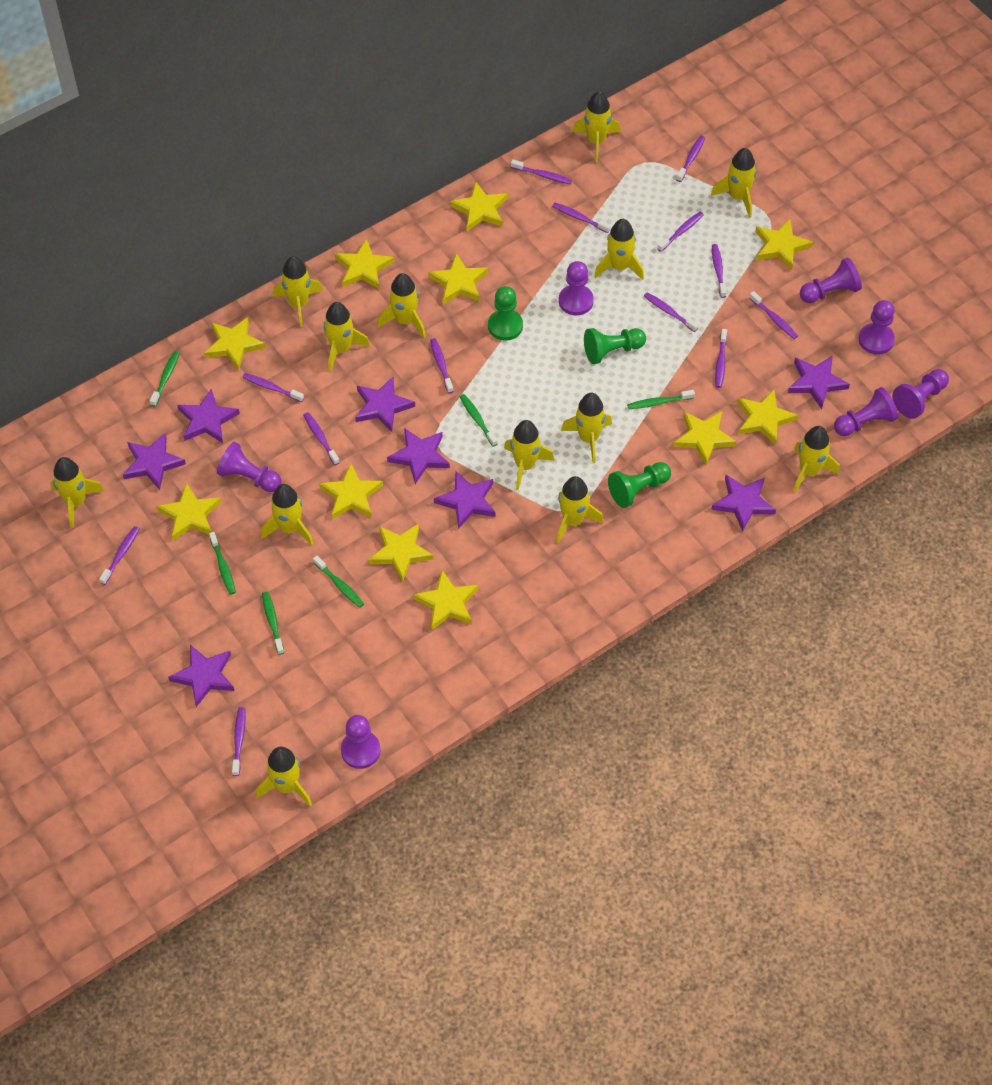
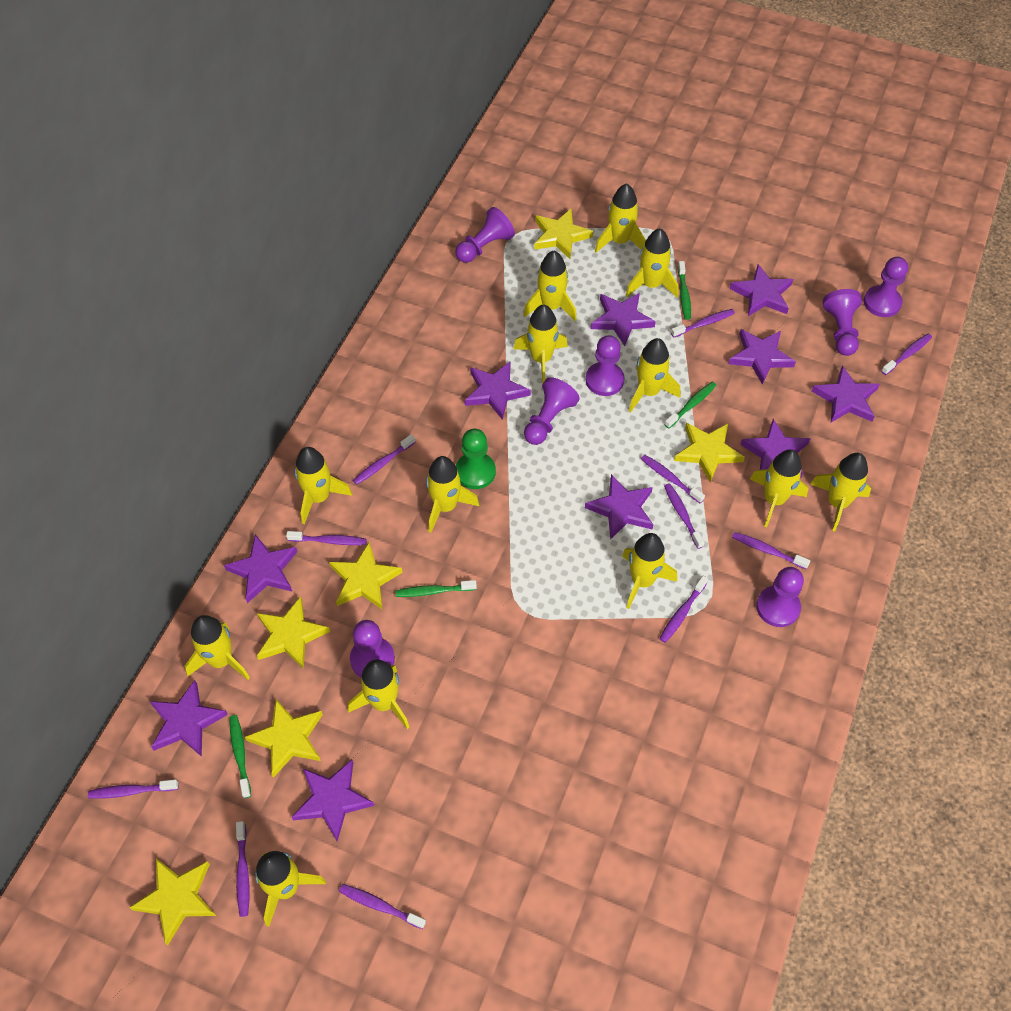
green pawn: [488,286,523,341] [584,328,646,364] [608,462,671,508] = 3 -> [456,429,496,489] = 1
green toothbrush: [150,351,180,407] [209,532,236,595] [262,592,284,655] [313,555,364,608] [460,394,498,446] [627,390,695,409] = 6 -> [229,715,251,798] [395,580,477,597] [664,381,717,428] [678,261,691,320] = 4
purple star: [123,433,186,490] [168,645,235,707] [177,389,240,443] [355,376,415,432] [387,428,450,484] [434,470,495,529] [711,475,776,532] [788,356,850,409] = 8 -> [149,680,228,757] [224,534,298,603] [292,760,374,841] [465,361,531,420] [585,474,653,540] [591,293,656,346] [728,329,796,385] [729,264,793,316] [740,419,811,478] [811,366,880,422] = 10
purple toothbrush: [99,526,139,585] [232,707,246,776] [242,373,304,402] [303,412,340,465] [430,338,454,393] [511,159,572,184] [552,203,611,233] [644,292,698,332] [657,212,704,252] [676,135,705,182] [712,244,726,298] [715,329,727,388] [749,291,798,339] = 13 -> [88,779,178,799] [236,821,249,917] [286,531,367,545] [339,884,426,929] [353,434,415,485] [641,455,705,503] [660,576,708,643] [664,483,705,549] [671,309,735,338] [732,532,810,569] [881,334,932,375] = 11
yellow star: [156,483,221,541] [204,317,266,370] [319,463,383,519] [335,239,394,289] [369,524,434,582] [413,570,478,630] [428,253,488,304] [450,181,508,231] [673,411,737,465] [737,389,798,445] [755,219,813,270] = 11 -> [129,858,216,945] [245,699,323,778] [257,596,330,669] [329,542,403,610] [534,209,593,259] [674,422,745,482] = 6

